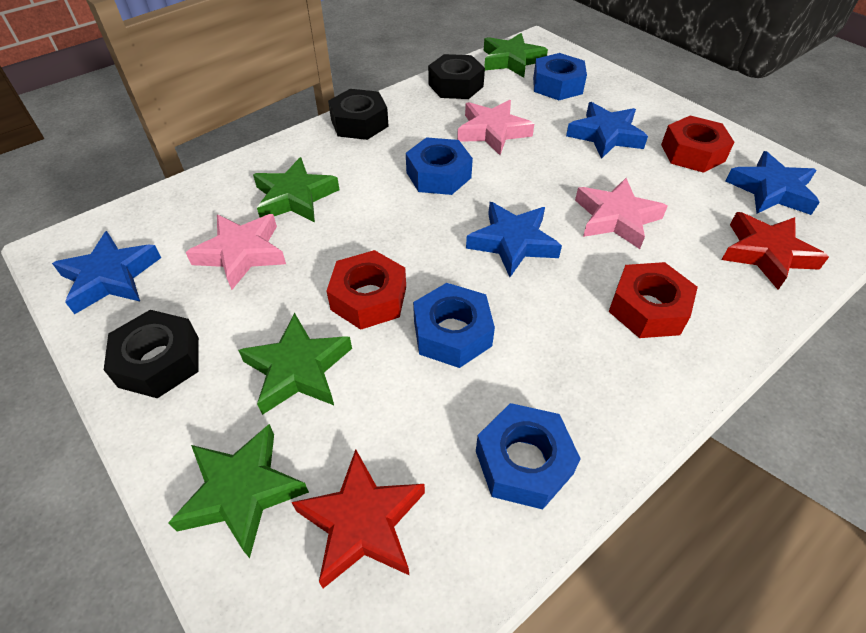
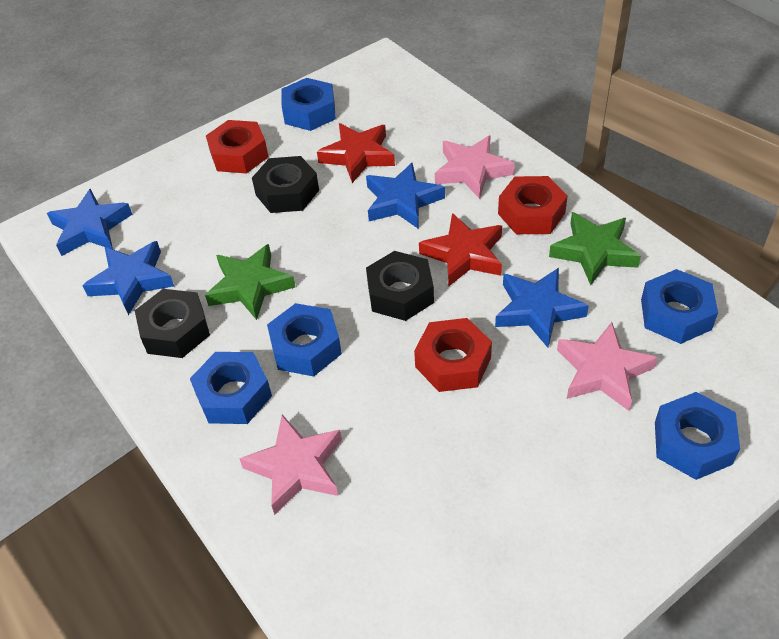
blue nut: [406,137,473,195] [413,283,495,368] [476,403,581,510] [533,53,587,100] = 4 -> [190,352,272,424] [267,303,342,376] [281,78,336,131] [641,269,718,344] [655,392,740,480] = 5
green star: [168,424,309,558] [238,313,352,415] [253,157,339,223] [484,33,548,78] = 4 -> [205,244,295,320] [549,212,641,285] = 2

